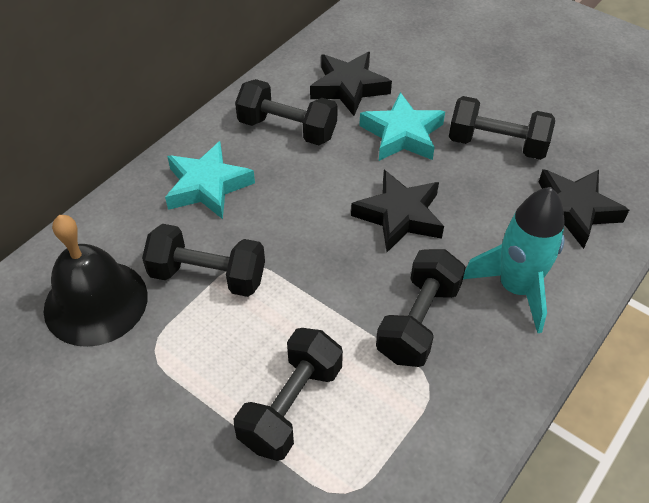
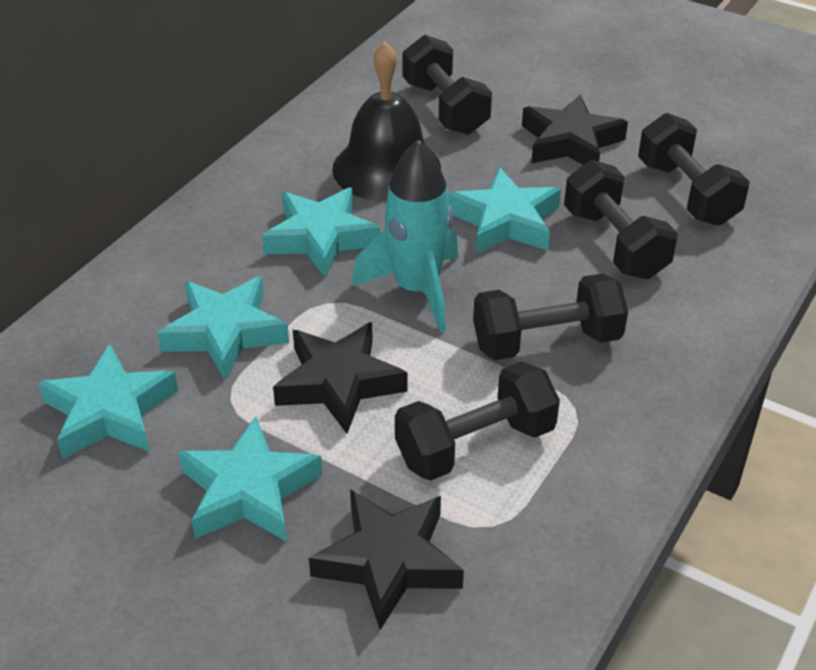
turquoise star: [165,141,255,219] [359,92,445,161] = 2 -> [38,344,178,459] [158,276,289,380] [178,416,322,542] [262,187,380,277] [448,167,561,254] = 5

